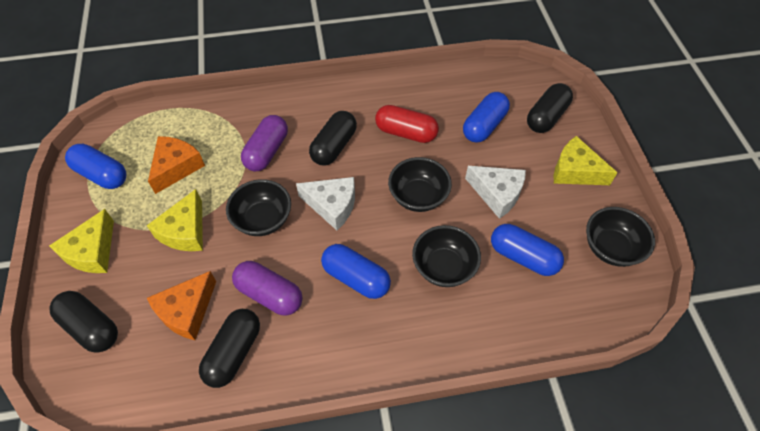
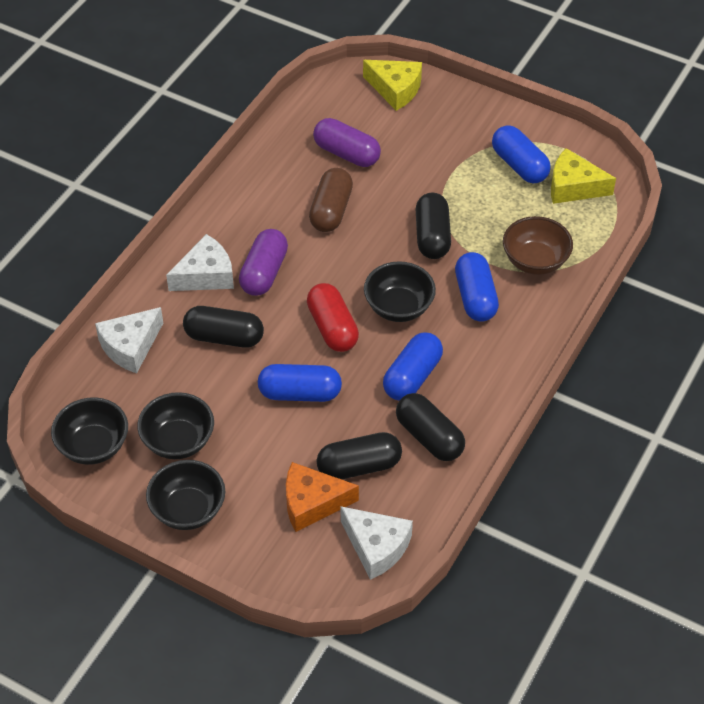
brown bowl: none = 0 -> [503,216,573,275] = 1
brown capsule: none = 0 -> [309,168,353,232] = 1
orange cheese: [147,271,216,340] [148,136,205,194] = 2 -> [286,462,359,532] = 1
white cheese: [296,177,355,230] [465,166,526,219] = 2 -> [95,307,163,373] [166,234,234,291] [341,506,413,580] = 3
yellow cheese: [49,209,114,273] [146,189,203,251] [554,136,618,185] = 3 -> [363,60,422,111] [551,148,616,204] = 2

